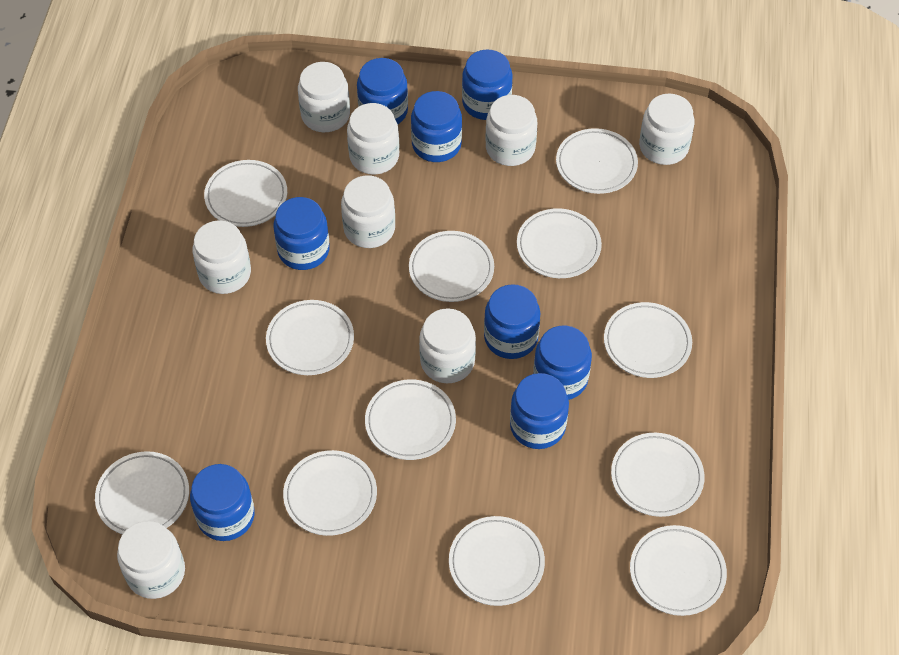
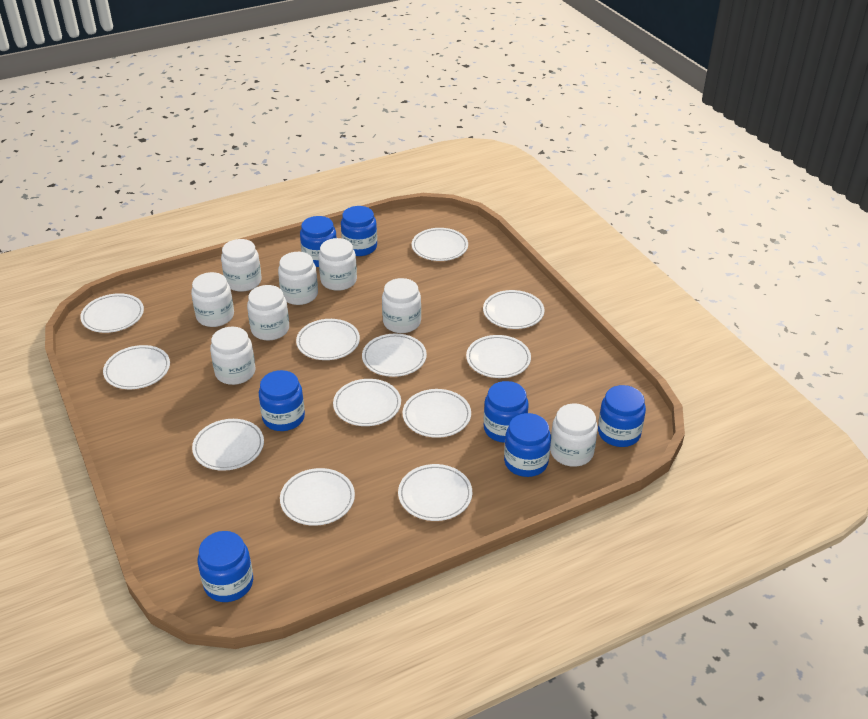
blue jar: [190,464,255,541] [273,197,330,270] [357,58,408,124] [411,91,462,162] [462,50,513,120] [484,284,540,359] [510,373,569,449] [533,326,592,400] = 8 -> [198,531,253,602] [259,370,305,431] [300,216,337,267] [341,206,377,256] [484,381,529,443] [504,413,551,477] [598,385,646,447] = 7

